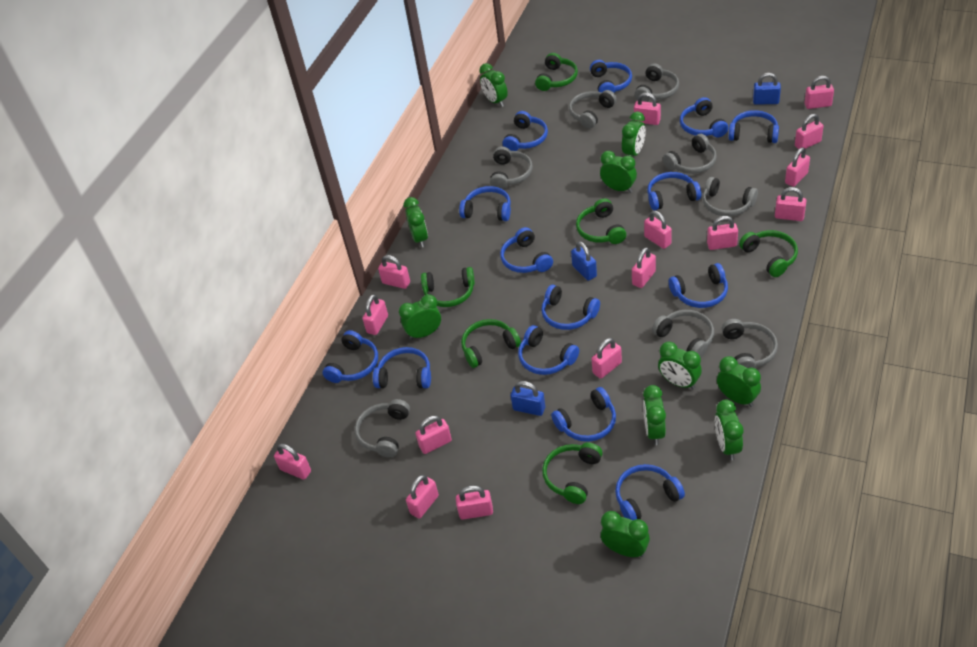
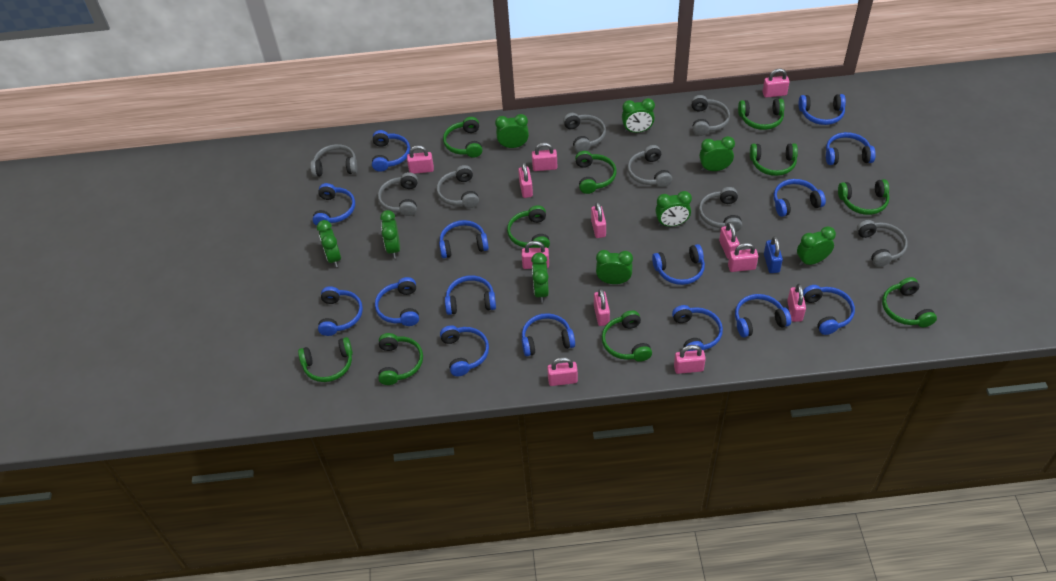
blue headphones: [322,330,378,383] [373,347,431,388] [459,186,511,221] [500,227,553,273] [502,111,548,151] [518,325,579,375] [541,285,600,330] [551,387,616,442] [590,60,632,93] [615,464,685,520] [647,172,701,210] [669,263,728,308] [680,97,728,137] [728,110,779,143] = 14 -> [312,183,355,226] [318,286,363,336] [372,130,410,172] [375,277,419,326] [439,220,489,258] [440,325,489,376] [445,275,496,315] [522,313,575,356] [652,244,705,285] [672,305,723,351] [735,294,791,338] [774,179,826,217] [799,94,846,125] [803,285,855,335] [826,132,876,165] = 15
blue padlock: [511,381,545,416] [571,241,597,281] [753,73,781,105] = 3 -> [764,236,783,273] = 1
green clock: [399,294,441,340] [403,197,428,247] [479,63,508,107] [600,151,637,193] [601,511,650,557] [622,112,646,157] [643,385,666,445] [658,342,702,389] [715,400,743,460] [717,356,761,407] = 10 -> [317,220,341,267] [380,210,400,258] [495,114,529,148] [531,253,549,303] [596,250,633,284] [622,98,655,133] [655,191,692,227] [699,136,735,171] [797,226,836,266] = 9
green headphones: [421,267,475,307] [461,319,521,368] [535,53,578,91] [542,442,603,504] [576,198,626,244] [739,230,798,277] = 6 -> [298,337,353,382] [378,333,423,385] [443,117,482,158] [507,205,550,248] [575,151,616,194] [602,310,652,362] [738,99,785,130] [750,143,798,176] [838,179,890,215] [882,277,937,327] = 10
pink padlock: [274,443,311,480] [363,294,388,335] [378,255,410,289] [406,475,439,519] [415,416,452,454] [456,485,493,520] [592,338,622,379] [632,247,656,288] [634,93,661,125] [644,211,672,249] [707,216,738,250] [775,187,807,221] [785,148,810,187] [795,114,824,149] [805,76,834,109] = 15 -> [407,145,434,174] [518,162,533,198] [522,241,549,269] [532,143,557,171] [547,357,578,386] [591,202,606,238] [594,288,610,326] [674,345,706,374] [719,222,740,259] [728,243,758,272] [763,69,790,98] [787,284,806,322] = 12

